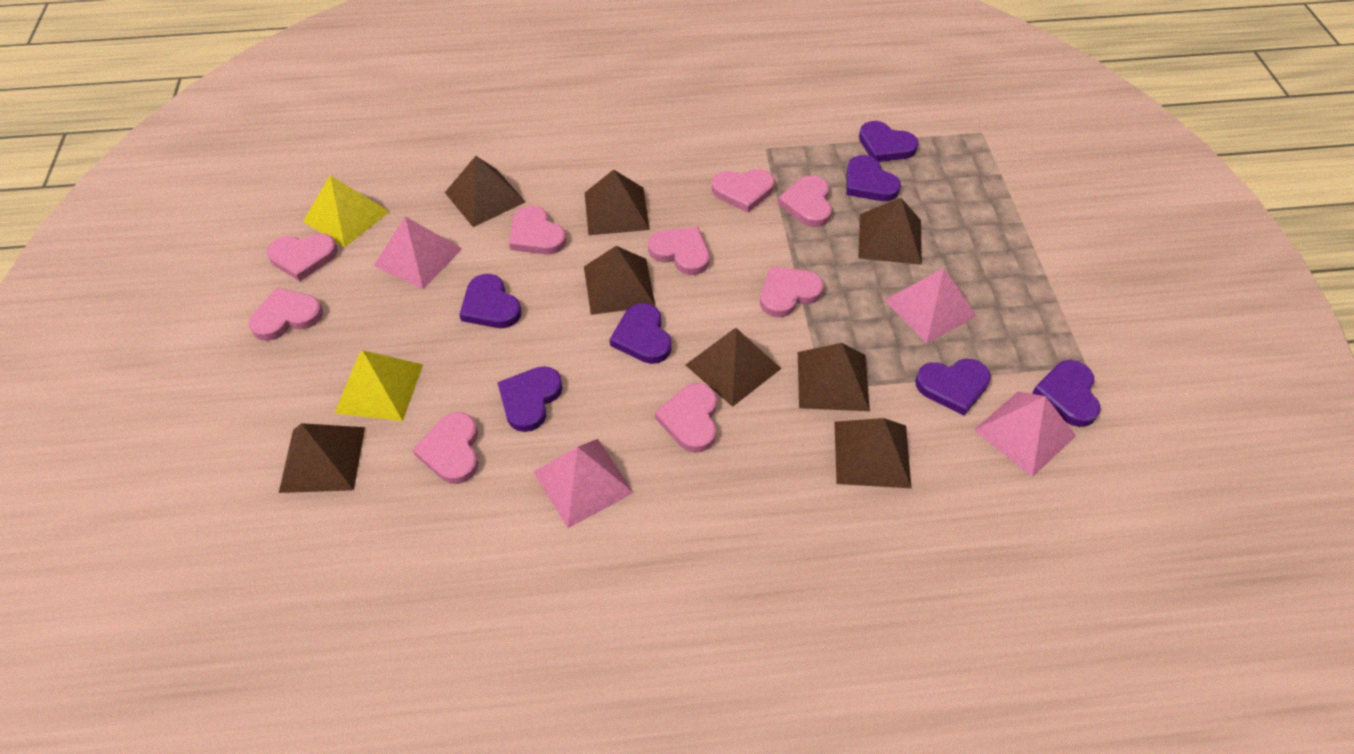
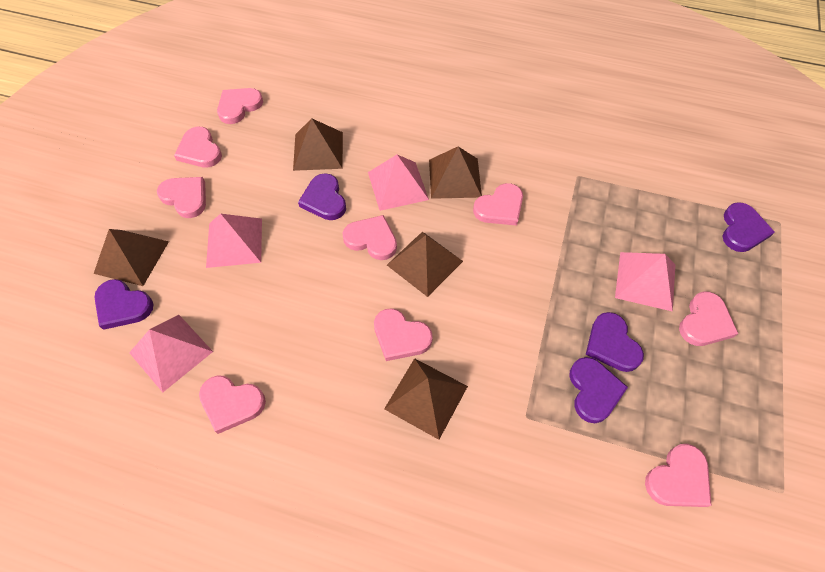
brown pyramid: [279,423,365,493] [445,156,525,227] [584,246,656,315] [585,169,650,235] [686,328,781,407] [798,343,870,411] [834,418,911,488] [858,198,922,265] = 8 -> [94,229,169,286] [293,118,343,171] [384,358,468,440] [387,232,463,297] [429,147,482,199] = 5
purple heart: [459,274,522,328] [497,366,563,432] [610,303,672,364] [846,155,901,201] [859,121,919,162] [915,359,991,416] [1032,360,1101,427] = 7 -> [94,279,154,330] [298,173,346,220] [569,357,628,423] [586,312,644,372] [723,202,775,252] = 5
yellow pyramid: [303,175,390,247] [335,350,423,421] = 2 -> none = 0

